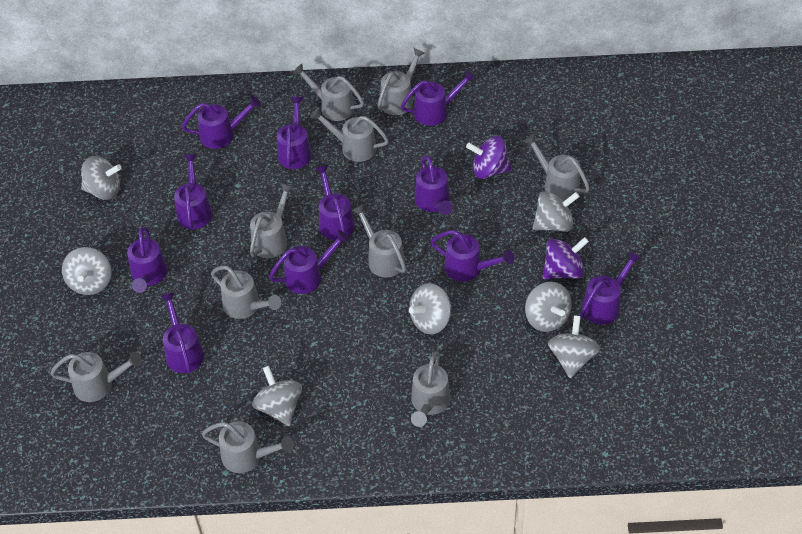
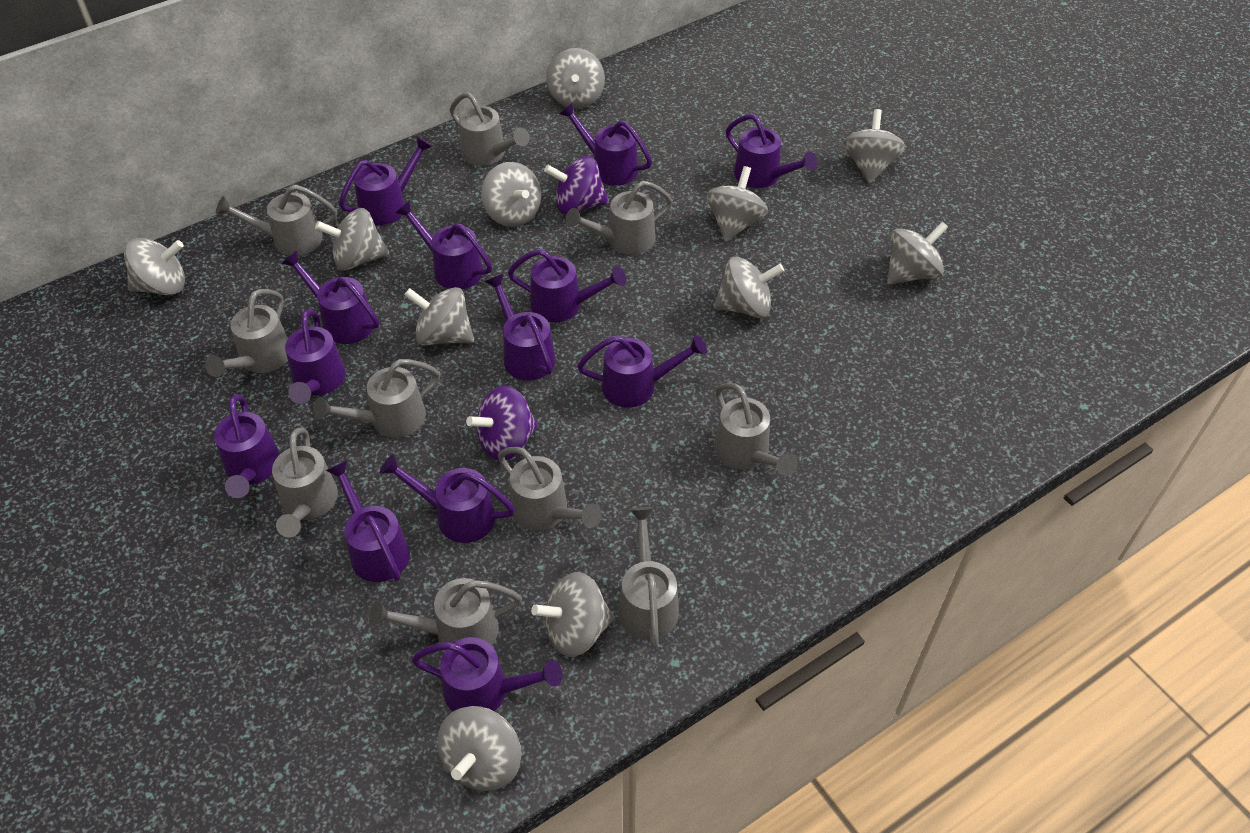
grey spinning top: [62,247,112,295] [81,156,121,200] [252,366,302,426] [409,283,451,334] [525,282,572,332] [532,191,580,232] [548,315,600,378] = 7 -> [124,238,185,295] [315,208,389,270] [404,287,474,345] [437,706,521,791] [481,162,541,227] [531,572,615,657] [546,48,605,109] [706,166,768,242] [714,257,784,318] [843,109,905,183] [887,222,948,284] = 11
purple watering can: [127,227,168,293] [160,292,204,374] [174,154,212,229] [182,96,261,149] [269,230,349,294] [277,97,312,169] [315,165,355,240] [401,69,476,126] [415,155,453,215] [431,230,514,282] [580,250,642,325] = 11 -> [214,394,280,498] [281,251,379,344] [285,310,346,404] [325,460,410,582] [339,136,433,225] [380,454,515,543] [395,201,492,290] [411,637,562,712] [485,274,556,381] [508,249,626,323] [559,102,652,186] [577,335,707,408] [726,114,817,188] = 13

